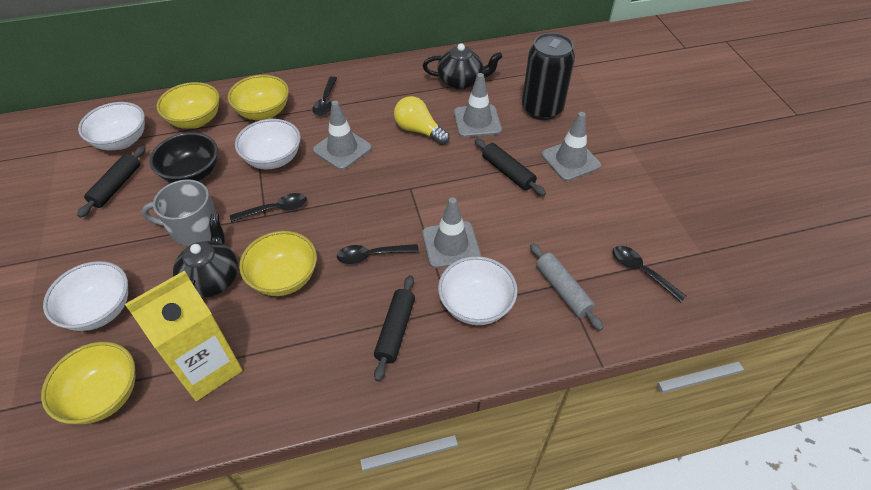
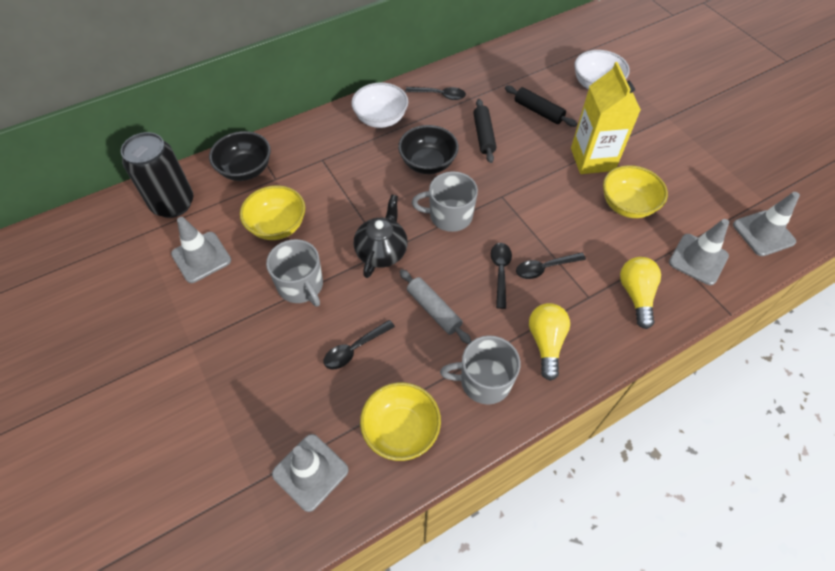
black bowl: [149,132,218,183] = 1 -> [209,131,271,181] [398,125,459,174] = 2
black rolling pin: [77,146,146,218] [374,275,415,381] [475,139,546,196] = 3 -> [473,99,496,163] [505,86,577,127] = 2
black teapot: [173,214,238,299] [423,43,503,90] = 2 -> [354,195,408,278] = 1
grey mug: [142,179,217,246] = 1 -> [266,239,323,307] [412,171,478,232] [440,335,520,405] = 3
white bowl: [43,261,128,331] [78,102,145,150] [235,119,301,169] [438,256,518,325] = 4 -> [351,82,408,128] [574,50,630,89] = 2
yellow bowl: [41,342,135,424] [157,82,220,129] [228,75,289,120] [239,231,317,296] = 4 -> [240,185,305,240] [360,382,441,461] [603,165,668,218] = 3
yellow light bulb: [394,96,450,145] = 1 -> [529,303,570,381] [620,257,661,329] = 2

